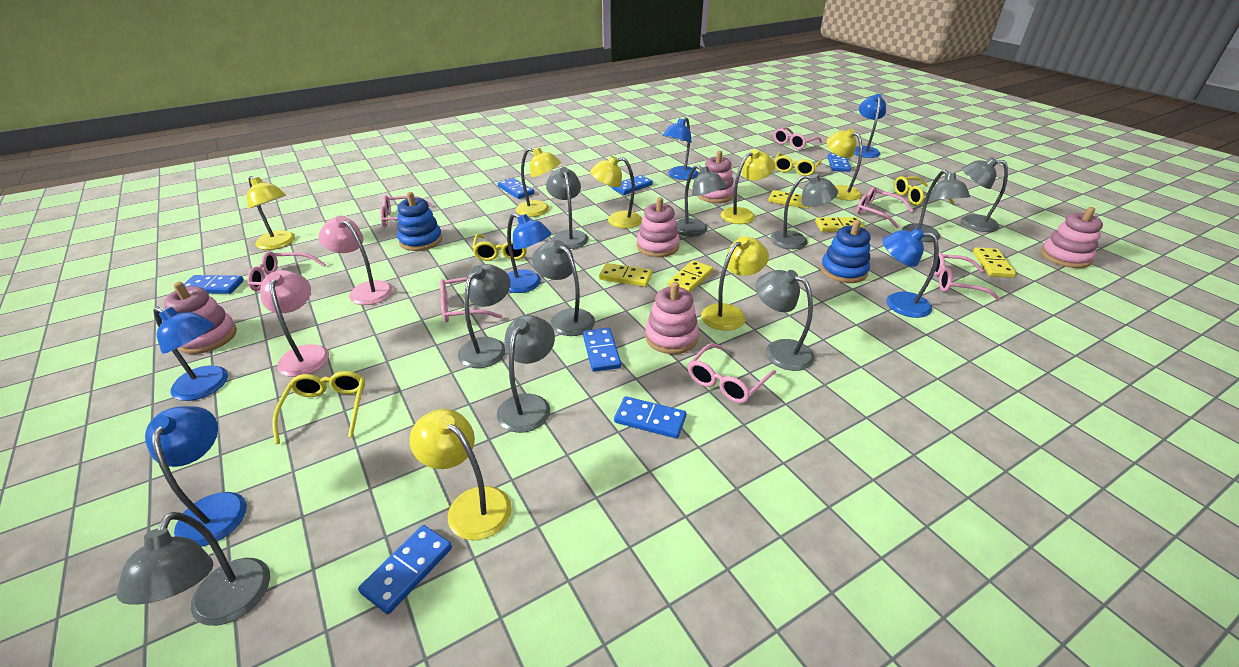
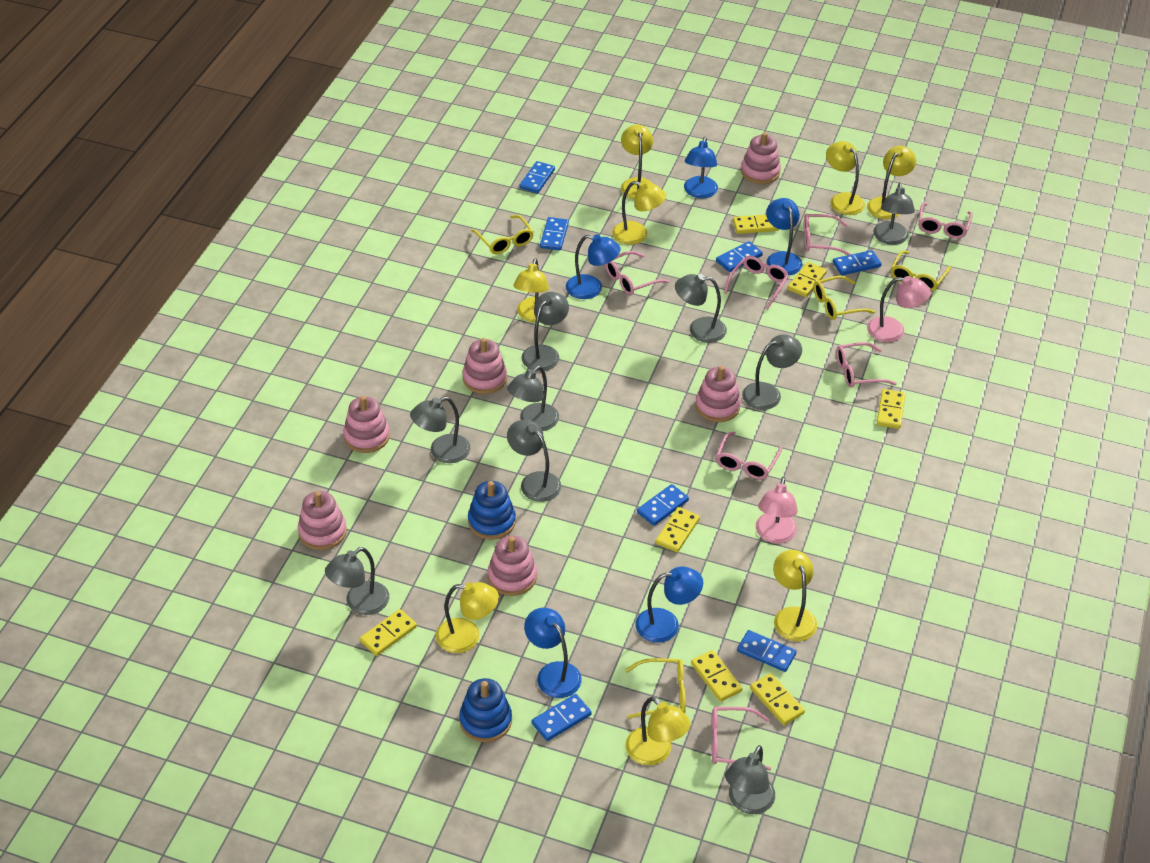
blue lamp: [145,406,247,547] [153,306,228,401] [507,213,551,293] [663,117,698,180] [854,94,886,158] [883,228,939,318] = 6 -> [524,608,582,698] [566,234,621,299] [635,566,703,643] [684,137,718,198] [766,198,802,275] = 5
grey lamp: [116,512,270,626] [458,264,511,368] [497,315,555,433] [532,240,595,336] [546,167,588,249] [676,165,727,237] [755,270,814,371] [770,174,838,249] [902,170,970,242] [961,157,1008,232] = 10 -> [325,547,389,615] [410,397,470,463] [507,366,559,431] [507,420,561,502] [521,292,569,371] [675,274,727,343] [725,745,775,814] [742,334,802,410] [873,182,915,245] = 9
pink stacking toy: [164,282,237,354] [637,197,680,257] [645,282,699,354] [698,151,734,203] [1041,207,1103,268] = 5 -> [298,491,347,550] [343,396,390,453] [462,338,507,394] [488,536,537,596] [695,366,741,422] [741,132,781,184] = 6
yellow domino: [599,263,652,287] [668,260,713,292] [768,190,809,209] [815,217,865,232] [973,247,1016,278] = 5 -> [360,609,417,656] [656,507,700,552] [691,650,743,702] [733,215,779,234] [750,673,805,725] [787,262,827,297] [877,389,906,429] = 7
yellow lamp: [247,176,295,250] [410,409,512,540] [516,147,561,217] [590,156,642,228] [701,236,769,331] [721,149,775,224] [827,128,862,200] = 7 -> [436,582,499,653] [514,258,549,322] [612,181,666,245] [621,125,653,199] [625,697,691,765] [773,550,817,641] [826,141,865,215] [867,146,916,219] = 8

